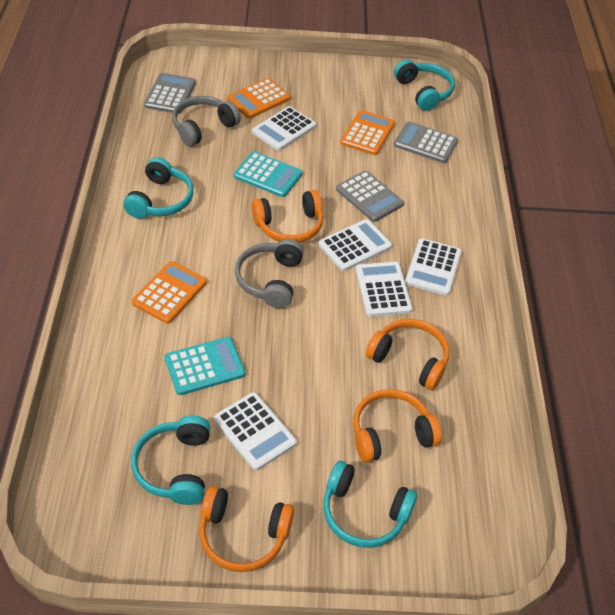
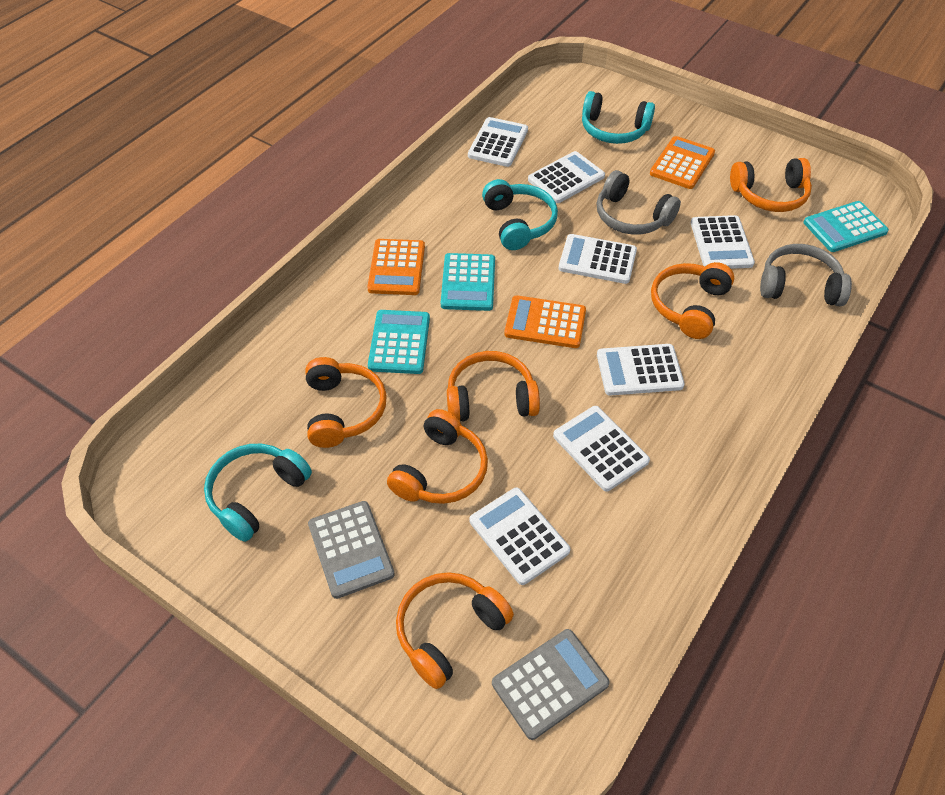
grey calculator: [144,73,196,114] [336,171,404,222] [394,122,458,163] = 3 -> [308,501,395,599] [492,629,610,740] = 2
orange headphones: [199,486,294,572] [252,190,323,243] [353,389,442,463] [366,319,450,390] = 4 -> [305,357,387,448] [387,409,488,504] [396,572,514,689] [447,351,540,422] [651,262,734,339] [730,158,812,212] = 6
turquoise calculator: [165,337,245,395] [234,152,302,197] = 2 -> [368,310,430,374] [441,253,495,311] [804,201,889,252] = 3
turquoise headphones: [123,157,194,219] [131,415,210,505] [323,461,417,548] [394,60,455,111] = 4 -> [204,444,312,542] [482,179,558,250] [582,91,655,144] = 3
white calculator: [214,392,297,471] [252,106,316,151] [319,219,392,271] [355,262,412,317] [405,238,462,296] = 5 -> [468,117,528,167] [470,488,570,585] [528,151,605,203] [553,406,650,491] [559,234,637,284] [597,344,685,396] [691,215,755,269] = 7

